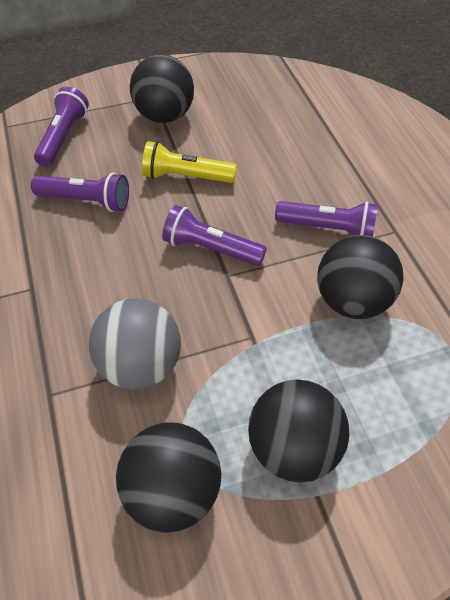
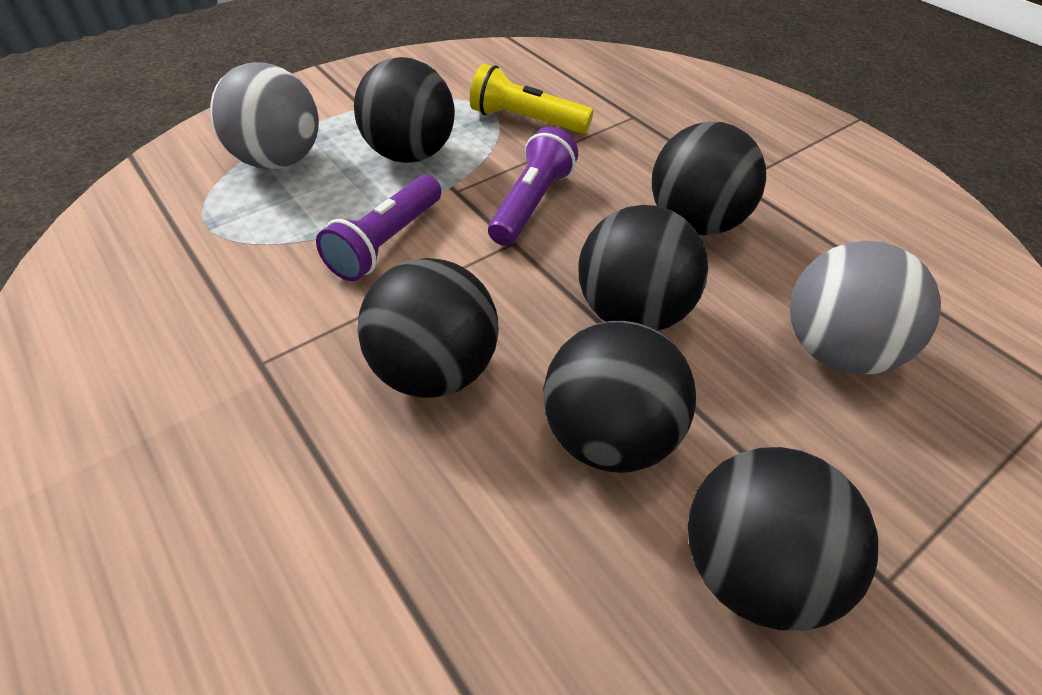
black ball: [116,422,221,533] [130,55,194,123] [248,379,349,482] [317,235,403,319] = 4 -> [354,57,455,163] [357,258,499,398] [543,321,696,473] [578,205,708,331] [652,121,766,235] [688,447,878,631] = 6
grey ball: [89,298,181,390] = 1 -> [210,62,319,169] [790,241,941,375] = 2
purple flashlight: [31,172,129,212] [34,87,89,167] [162,205,267,266] [275,201,378,237] = 4 -> [316,175,441,281] [488,127,578,246] = 2

